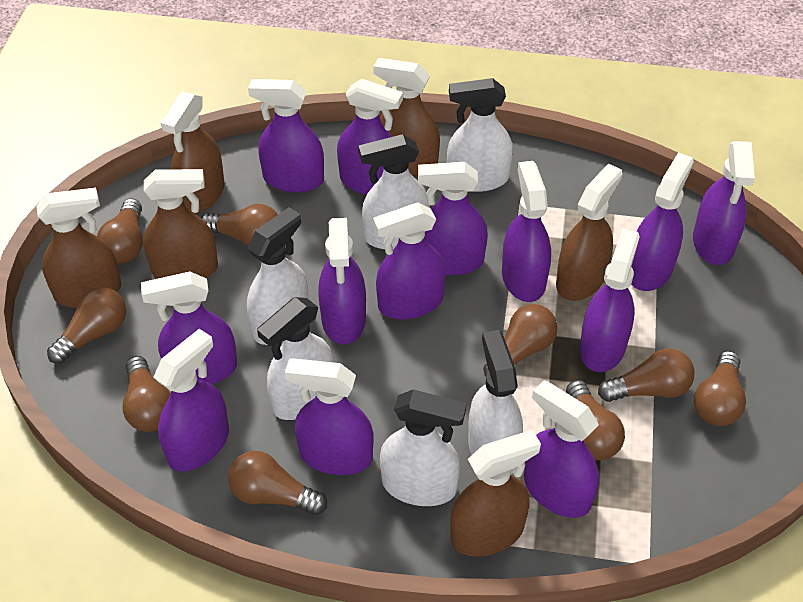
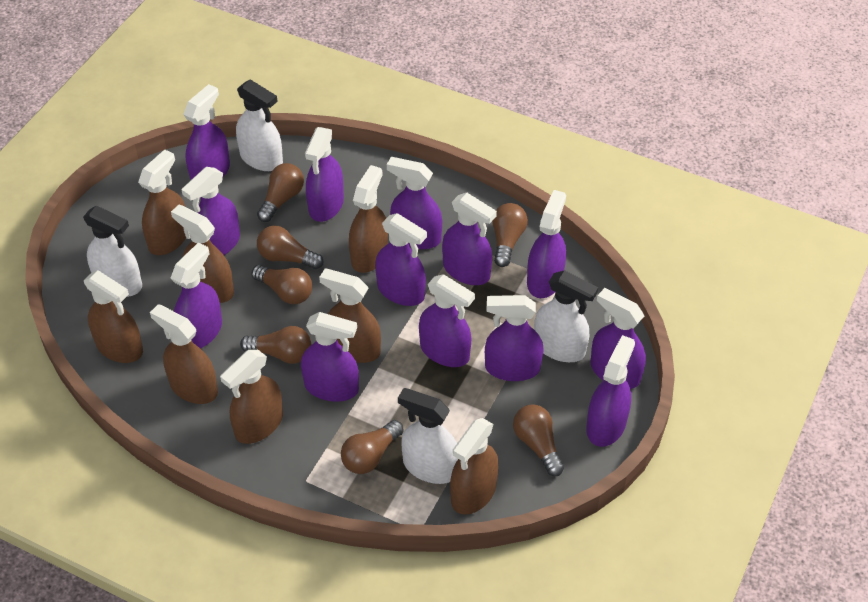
brown light bulb: [47,287,126,364] [97,198,143,263] [122,356,171,432] [201,204,278,246] [228,451,327,515] [483,304,558,376] [566,380,625,460] [598,348,695,402] [694,351,746,426] = 9 -> [240,326,311,364] [252,265,312,304] [257,163,304,222] [257,225,323,269] [341,420,404,474] [492,203,528,267] [513,404,564,476] = 7
brown spray bottle: [36,188,121,308] [143,169,218,279] [161,91,225,214] [373,58,440,175] [450,430,541,557] [556,163,622,301] = 6 -> [84,270,143,363] [138,149,186,255] [150,304,218,404] [171,205,234,303] [220,350,283,444] [319,268,381,363] [349,165,388,273] [450,418,499,515] = 8
white spray bottle: [247,207,309,345] [257,297,333,420] [358,134,430,249] [380,389,467,506] [447,78,513,192] [468,330,523,474] = 6 -> [83,205,142,297] [236,79,283,171] [398,388,458,484] [534,270,598,362] = 4

